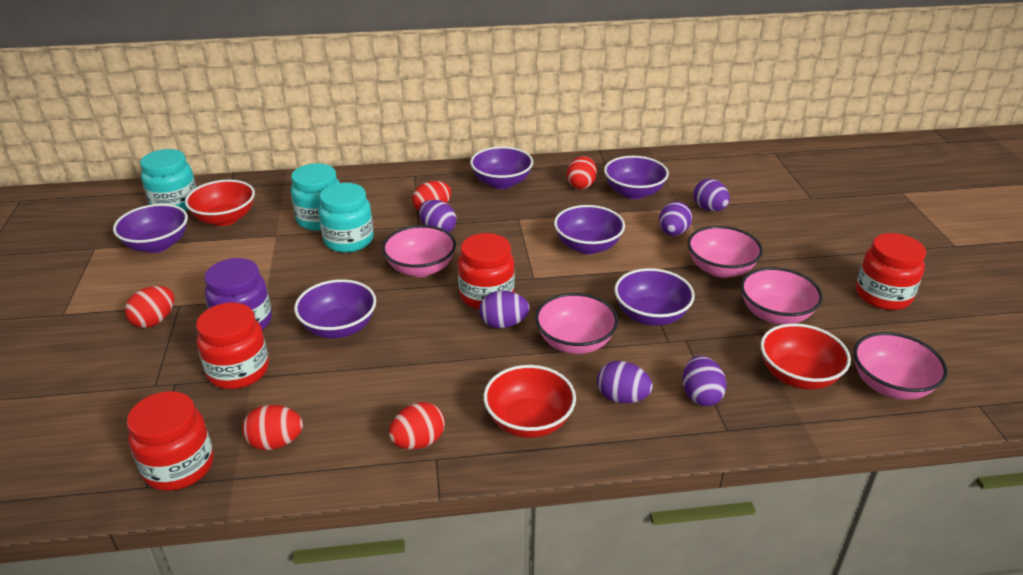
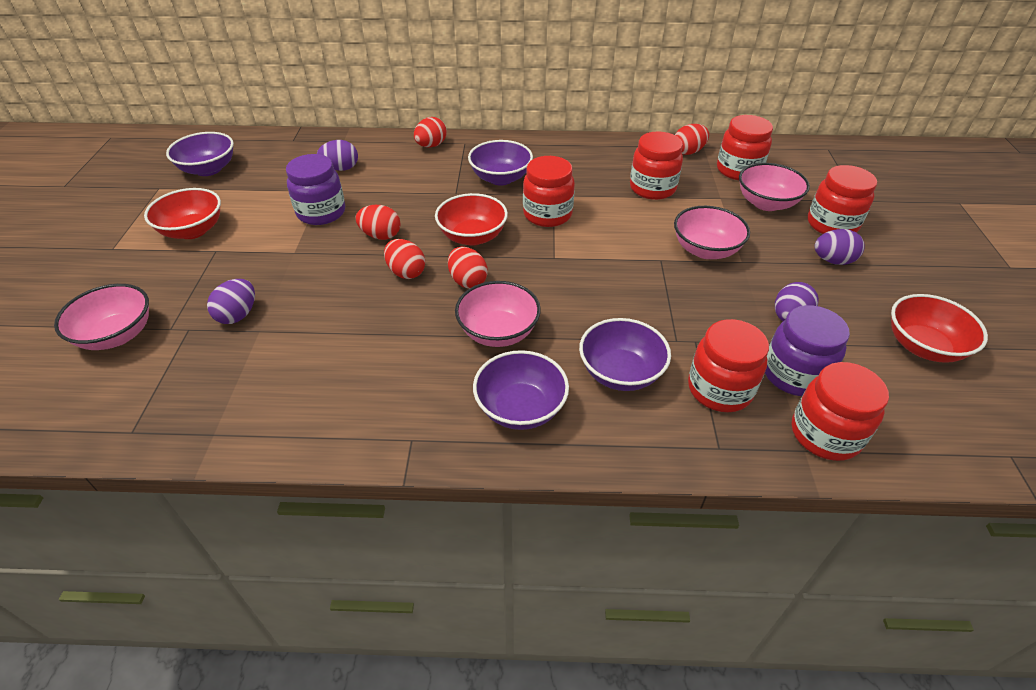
pink bowl: [382,225,456,277] [535,293,618,354] [688,226,763,278] [741,267,823,324] [853,332,948,400] = 5 -> [54,284,149,350] [455,281,541,347] [674,206,750,259] [739,163,810,211] = 4
purple bowl: [113,204,188,253] [294,279,376,338] [470,146,533,189] [554,205,625,254] [604,156,669,199] [614,268,695,326] = 6 -> [166,132,234,176] [468,140,533,186] [473,350,569,430] [579,318,671,391] = 4
purple egg: [419,200,457,232] [479,291,530,328] [597,361,653,403] [659,201,692,236] [683,356,727,406] [693,179,730,211] = 6 -> [207,279,255,324] [317,140,358,171] [775,282,819,321] [815,229,865,265] = 4
purple jar: [204,258,272,330] = 1 -> [286,154,345,225] [765,305,850,396] = 2
red jar: [127,391,214,491] [196,302,269,389] [458,233,515,309] [856,233,926,310] = 4 -> [523,156,575,227] [630,131,683,200] [688,319,769,412] [717,115,773,180] [792,362,889,461] [808,165,877,234] = 6
turquoise jar: [140,149,197,211] [291,163,340,231] [319,183,374,253] = 3 -> none = 0

